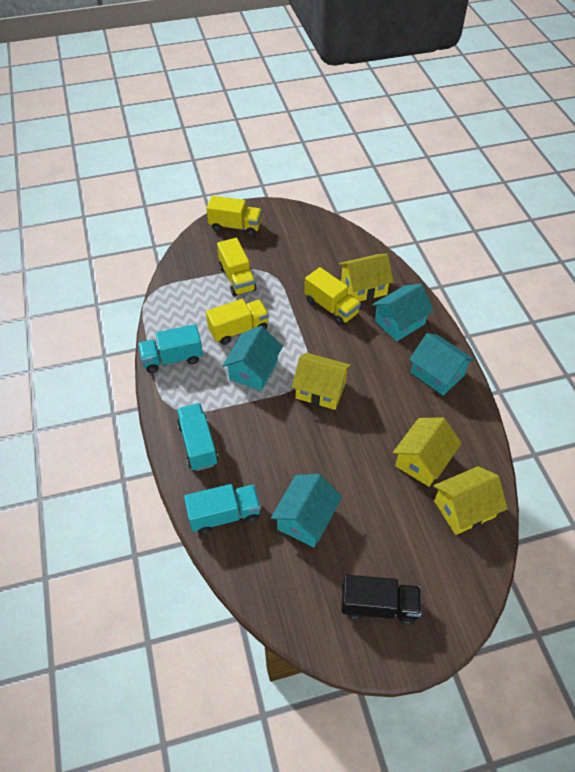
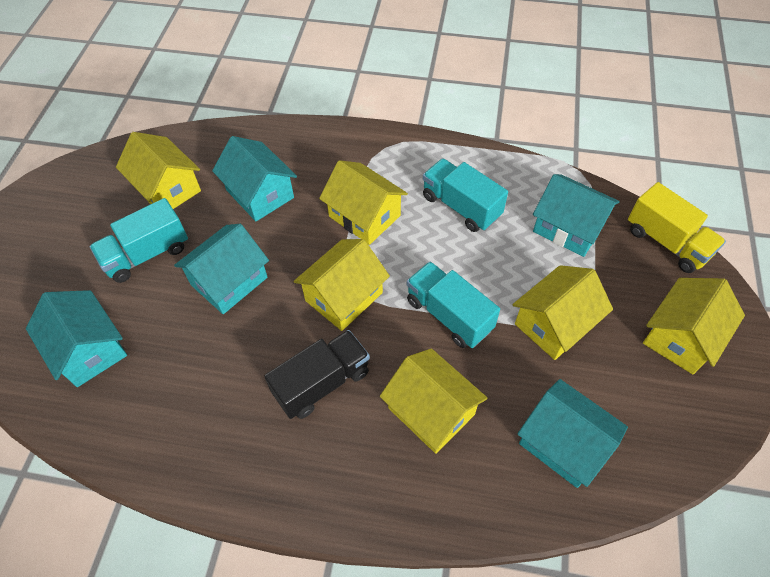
turquoise house: [222,326,283,391] [271,474,342,547] [372,284,434,341] [409,333,474,396] = 4 -> [26,290,127,387] [174,224,269,314] [212,136,297,221] [518,379,628,488] [533,174,620,257] = 5
yellow house: [292,353,351,410] [339,254,394,302] [393,418,462,487] [433,466,508,535] = 4 -> [116,132,201,209] [294,239,390,331] [319,160,408,245] [380,348,487,454] [513,265,613,360] [643,278,745,375] = 6
yellow truck: [206,196,262,236] [206,299,269,345] [217,238,257,297] [305,267,361,326] = 4 -> [628,182,726,273] = 1

